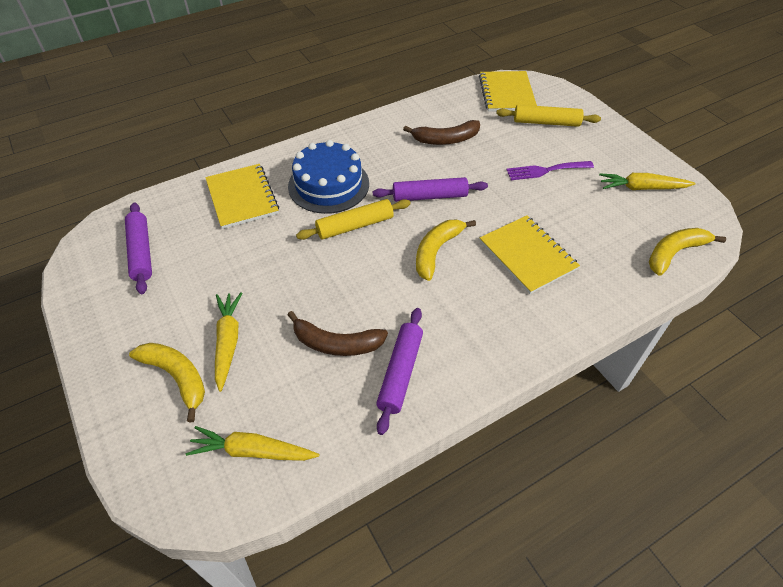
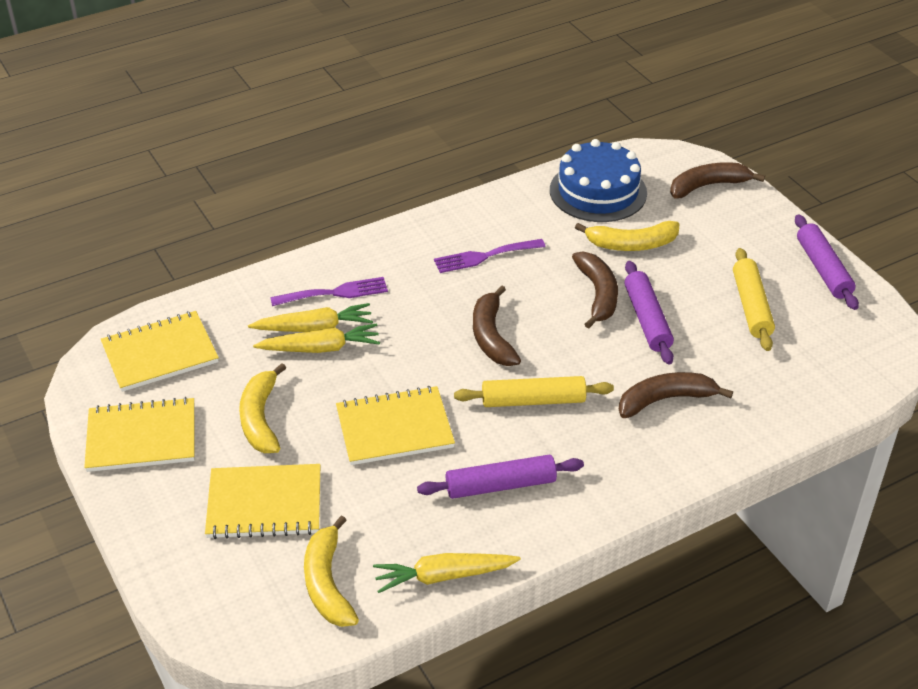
brown banana: [287,311,388,356] [403,120,480,145] = 2 -> [473,285,521,366] [572,251,618,329] [619,372,733,418] [670,162,765,199] = 4
purple fork: [506,161,594,180] = 1 -> [270,277,388,306] [434,239,546,273] = 2
yellow notebook: [205,164,279,229] [479,71,537,112] [480,215,580,294] = 3 -> [84,397,195,472] [101,311,219,392] [205,464,320,539] [336,386,455,465] = 4

